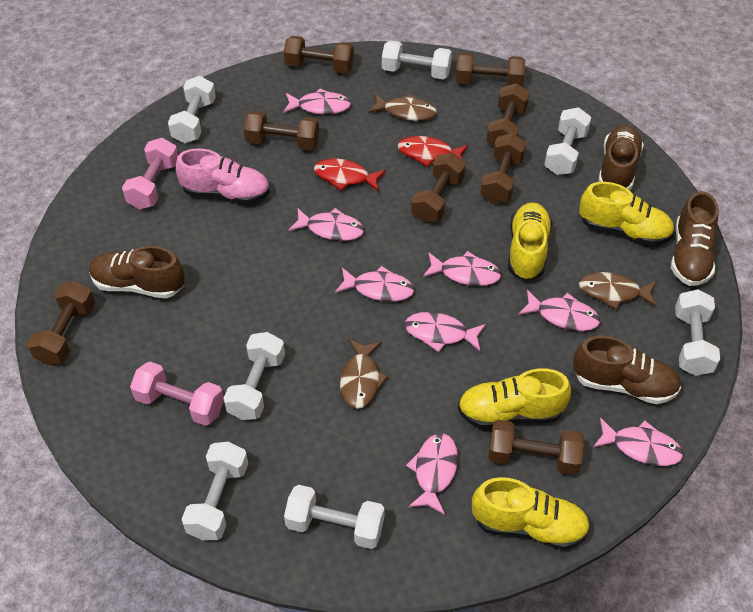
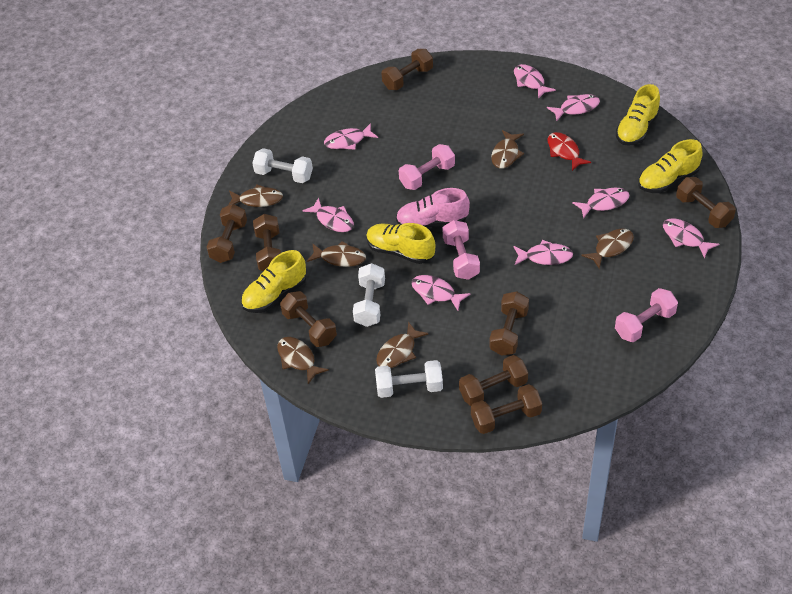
brown fish: [340,339,388,409] [368,94,437,121] [579,272,657,310] = 3 -> [228,185,283,207] [277,337,329,384] [307,241,366,267] [376,322,429,368] [491,130,524,169] [581,228,634,269] = 6
brown shoe: [89,246,185,299] [573,336,681,404] [598,125,644,190] [671,191,719,286] = 4 -> none = 0
pink dumbbell: [122,138,178,209] [130,362,224,426] = 2 -> [399,144,455,190] [442,220,480,280] [615,288,678,342] = 3
red fish: [314,158,386,191] [398,136,468,167] = 2 -> [547,132,591,171] = 1
white dumbbell: [168,76,216,144] [182,442,248,541] [224,332,285,420] [284,485,385,549] [382,40,452,79] [544,107,591,175] [675,289,720,376] = 7 -> [252,148,313,183] [353,263,385,327] [375,360,443,398] = 3

